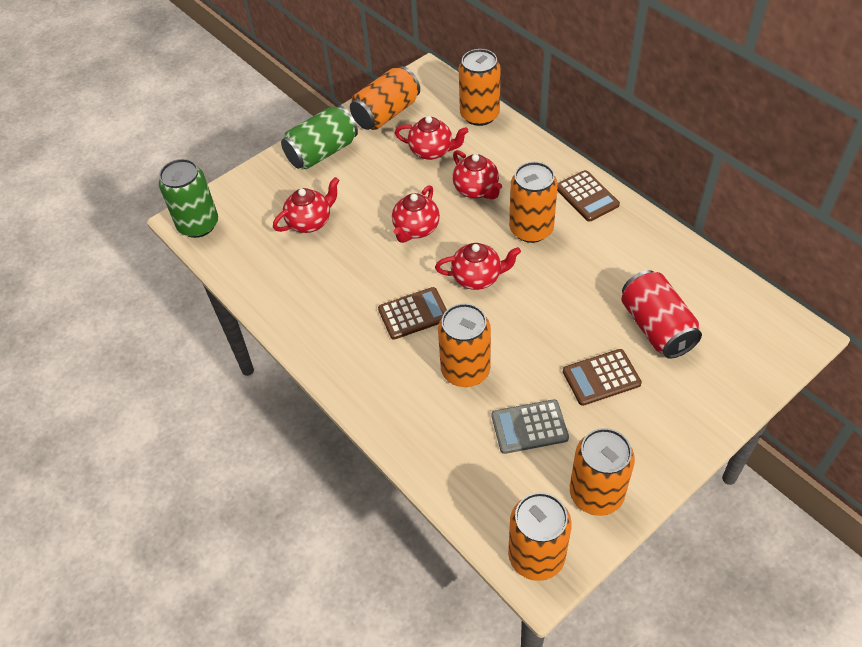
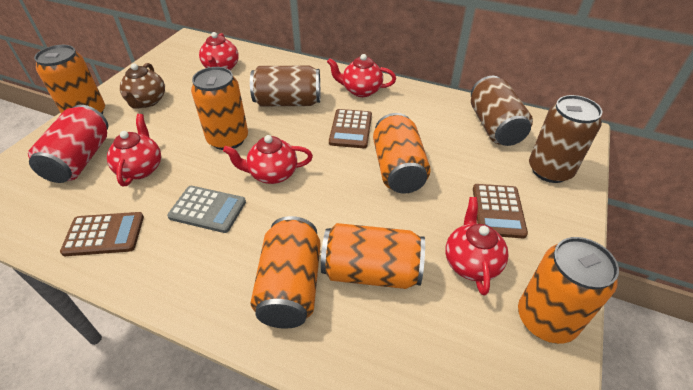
brown can: none = 0 -> [250,65,320,107] [471,76,533,146] [529,95,602,183] = 3
brown teapot: none = 0 -> [120,63,165,109] = 1
green can: [159,159,218,238] [281,105,358,169] = 2 -> none = 0

